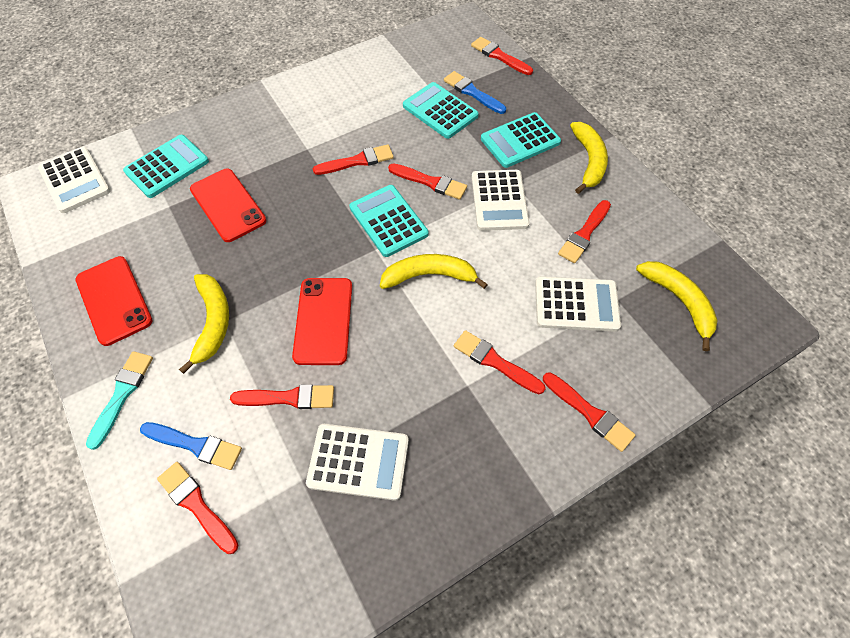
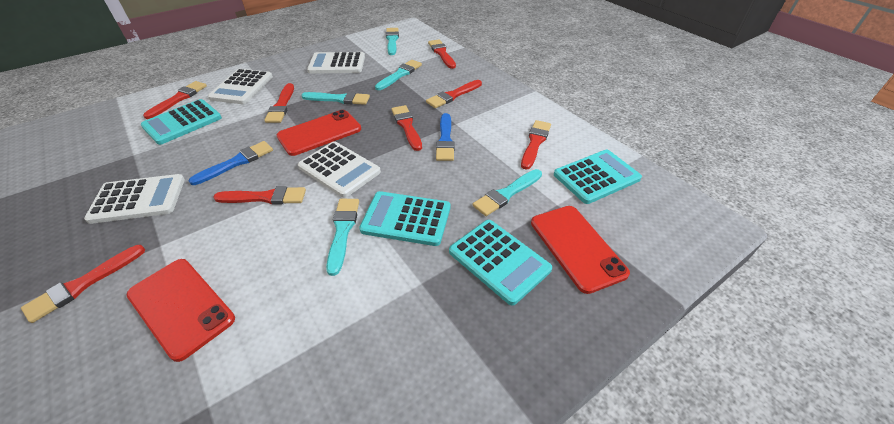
turquoise brush: [86,351,153,450] = 1 -> [301,92,370,105] [326,199,359,276] [375,60,422,90] [386,28,399,55] [473,169,542,216] = 5
yellow banana: [179,274,229,374] [380,254,488,289] [570,122,608,194] [636,261,717,351] = 4 -> none = 0

